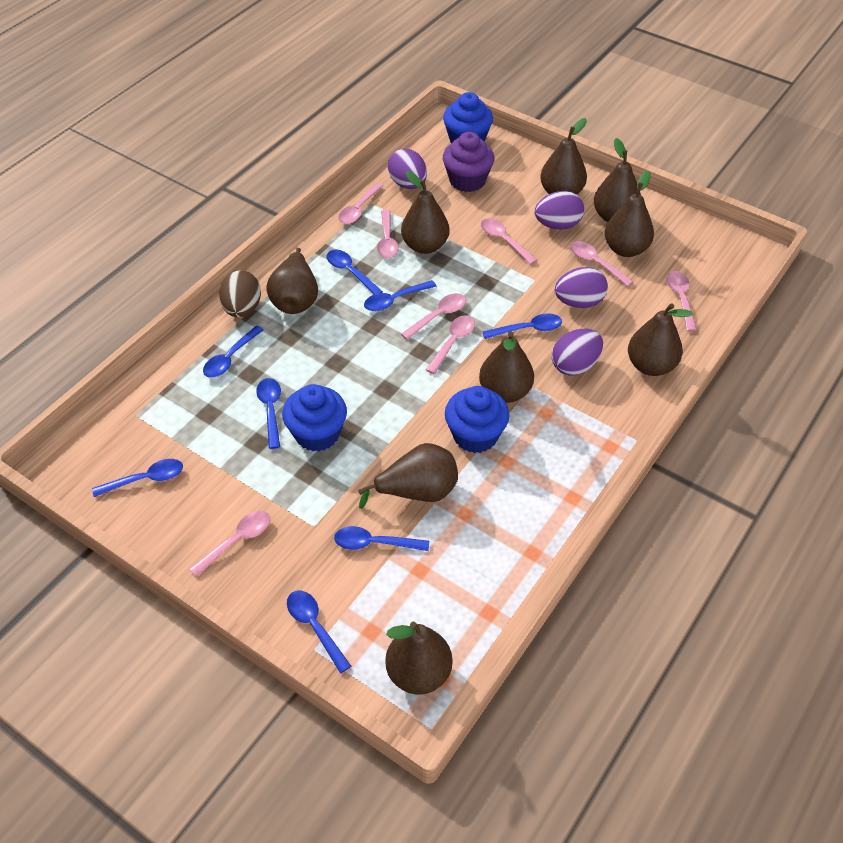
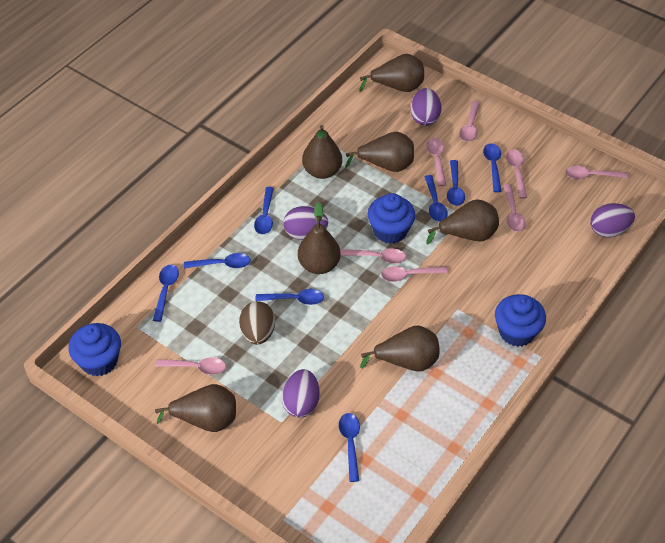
brown pear: [266,248,318,314] [358,443,458,509] [385,622,452,694] [401,171,450,254] [479,331,534,403] [540,118,587,195] [594,138,641,222] [605,171,654,257] [628,303,693,376] = 9 -> [155,384,236,432] [298,202,340,274] [302,125,342,179] [345,132,414,172] [359,54,424,92] [360,325,440,372] [426,200,499,245] = 7
purple cupcake: [443,132,494,192] = 1 -> none = 0

